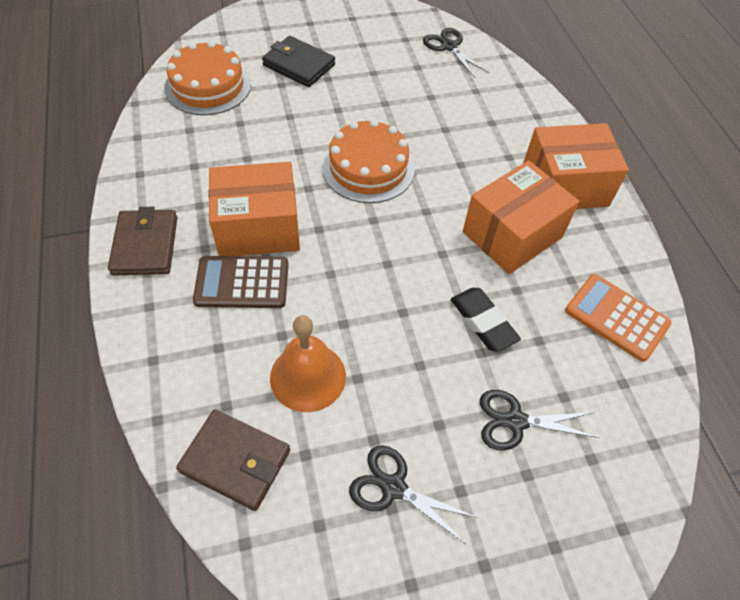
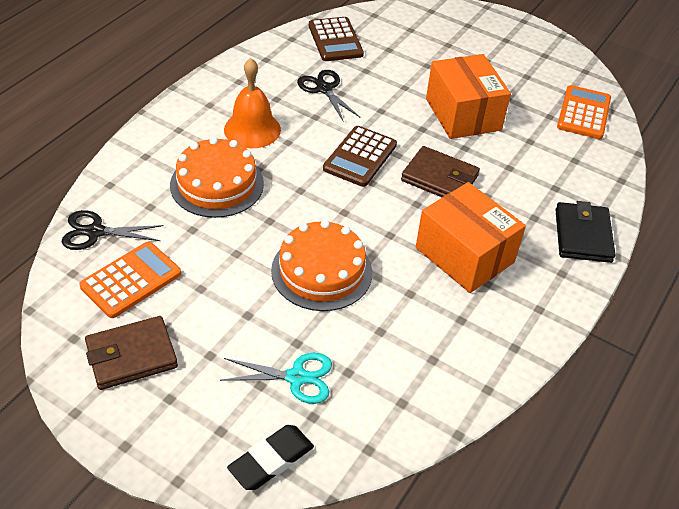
black scissors: [349,445,478,544] [423,28,489,78] [480,390,599,451] = 3 -> [62,210,164,250] [297,70,360,122] = 2
brown calculator: [193,256,289,308] = 1 -> [309,17,364,61] [323,126,397,187] = 2
orange box: [209,162,300,256] [463,160,580,274] [523,123,629,209] = 3 -> [416,182,526,293] [426,54,511,139] = 2
orange calculator: [565,274,672,362] = 1 -> [79,242,181,318] [557,85,611,139] = 2
turquoise scissors: none = 0 -> [220,353,332,404] = 1

